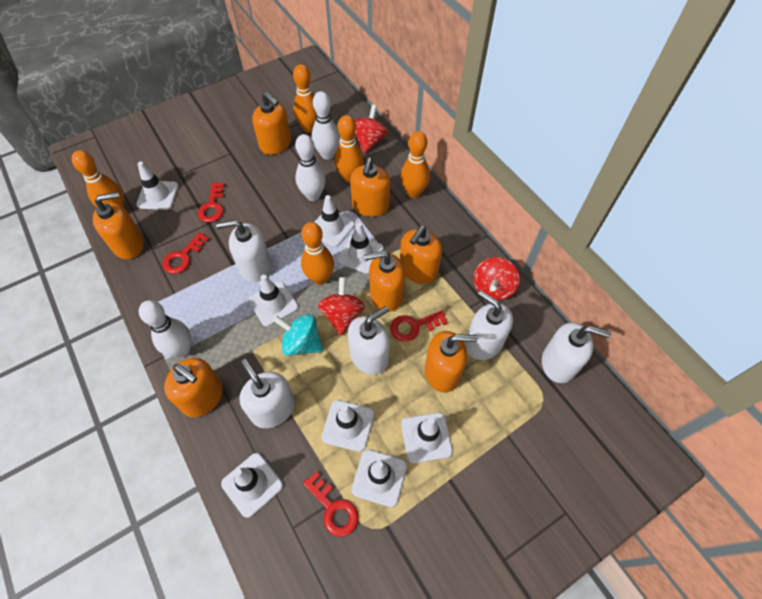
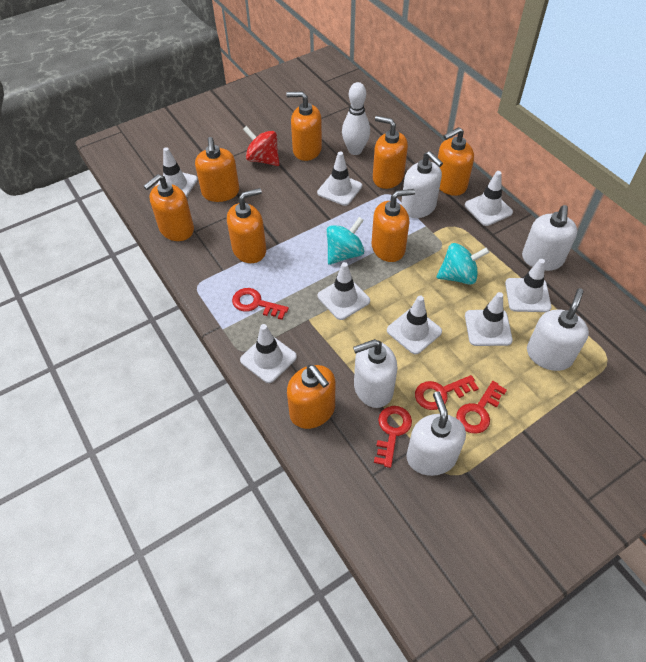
orange bowling pin: [72,150,124,207] [293,64,316,133] [301,222,334,285] [335,115,364,183] [400,131,430,198] = 5 -> none = 0
orange soap dispenser: [93,192,144,259] [164,358,223,417] [252,92,291,155] [350,158,390,217] [364,251,405,312] [400,226,442,284] [425,331,477,392] = 7 -> [143,174,194,241] [195,137,239,202] [227,188,266,263] [286,91,322,161] [287,365,335,429] [371,189,415,262] [373,116,408,189] [438,127,474,196] = 8
red spinning top: [318,277,365,336] [354,105,388,153] [473,257,520,301] = 3 -> [243,126,279,166] = 1
turquoise spinning top: [273,314,323,356] = 1 -> [326,217,364,265] [436,243,489,285] = 2
white bowling pin: [139,300,191,358] [295,134,326,201] [312,91,340,160] = 3 -> [342,82,370,155] = 1

